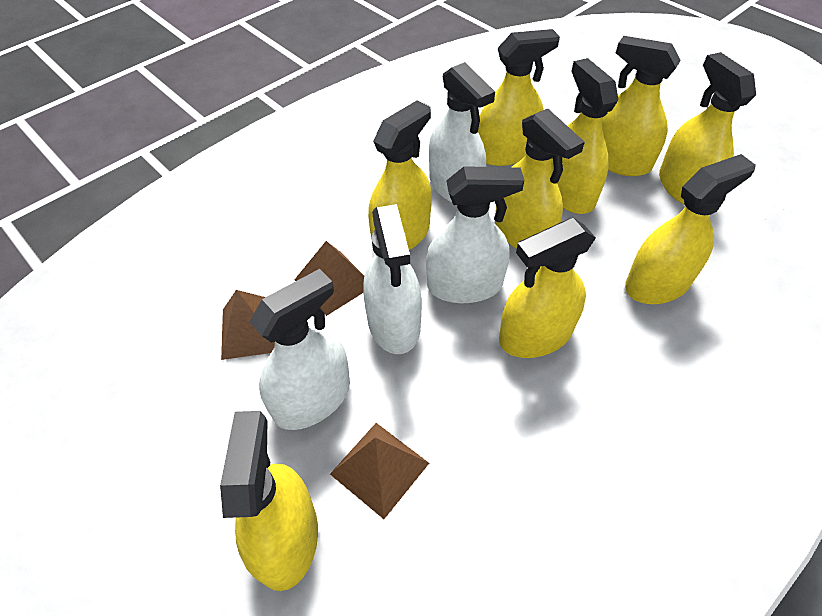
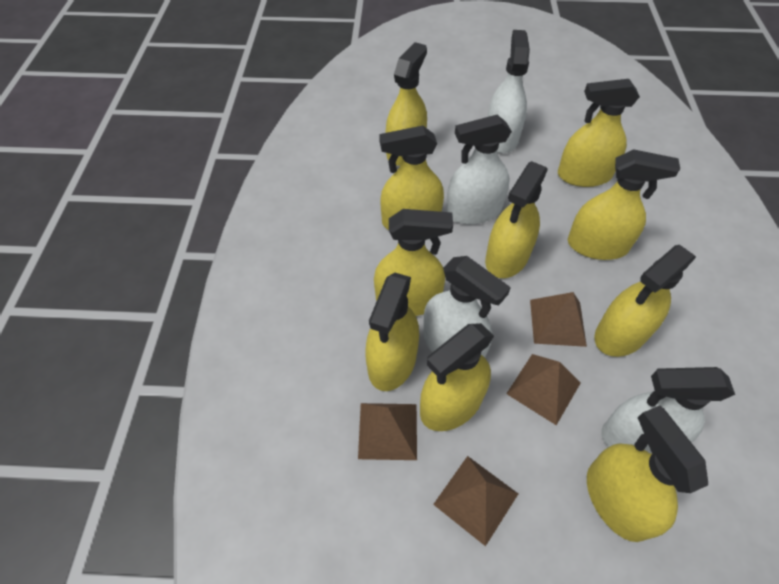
brown pyramid: [221,290,275,360] [294,241,364,316] [330,423,429,519] = 3 -> [358,403,417,460] [433,456,518,546] [506,354,581,425] [530,292,587,347] = 4
yellow spray bottle: [220,411,318,591] [368,100,432,250] [478,29,560,166] [495,109,585,249] [499,218,596,358] [551,58,618,214] [602,36,681,176] [625,154,756,304] [659,52,756,205] = 9 -> [365,273,419,391] [374,209,453,316] [379,126,444,230] [385,42,427,166] [420,323,494,431] [485,161,548,278] [558,79,640,187] [568,149,680,260] [587,406,708,542] [594,245,696,357] = 10

